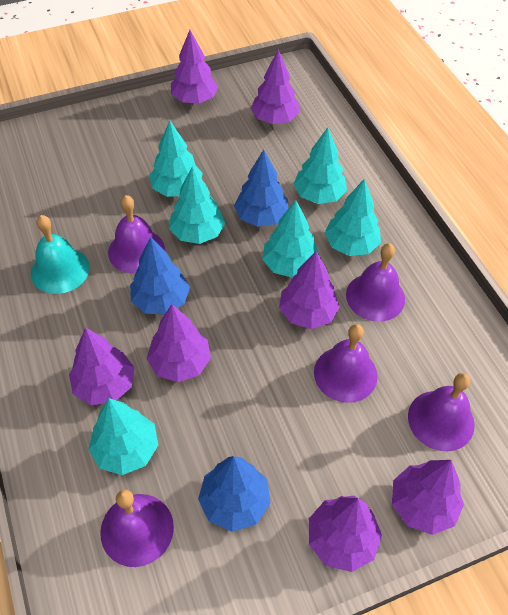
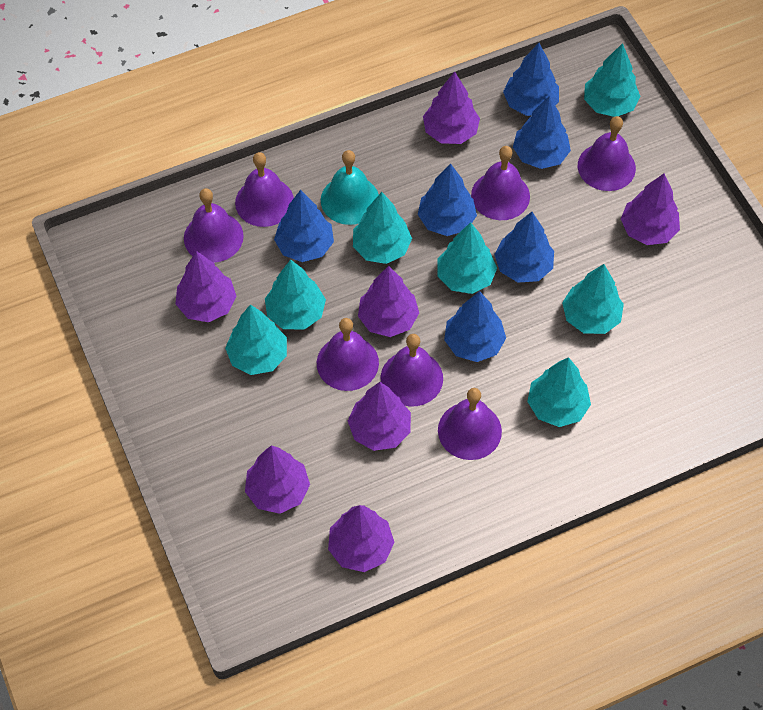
blue tree: [130,237,190,315] [198,456,270,532] [234,150,288,227] = 3 -> [274,190,334,262] [418,163,477,236] [444,291,506,362] [494,212,554,282] [503,43,559,116] [513,95,571,169] = 6
purple bell: [100,490,174,567] [108,195,165,274] [314,324,377,403] [346,243,405,322] [408,373,475,451] = 5 -> [184,188,244,263] [235,152,294,227] [317,318,379,391] [381,334,443,406] [438,388,502,460] [471,146,530,220] [578,116,636,191] = 7
turquoise tree: [88,398,158,475] [149,121,203,197] [169,166,225,244] [262,200,320,278] [293,127,347,204] [325,179,381,256] = 6 -> [225,305,287,375] [265,260,326,330] [353,192,412,264] [437,222,497,294] [527,357,591,427] [562,264,624,334] [584,43,641,117] = 7

